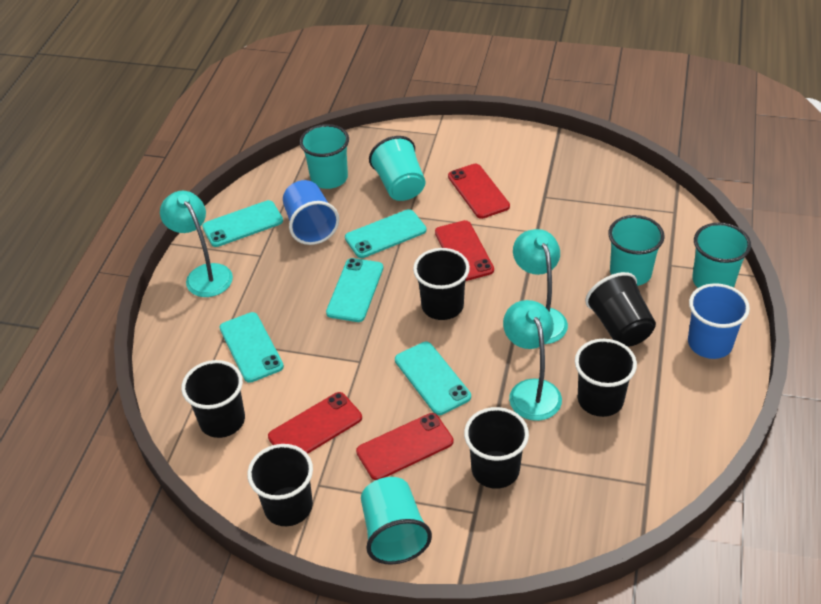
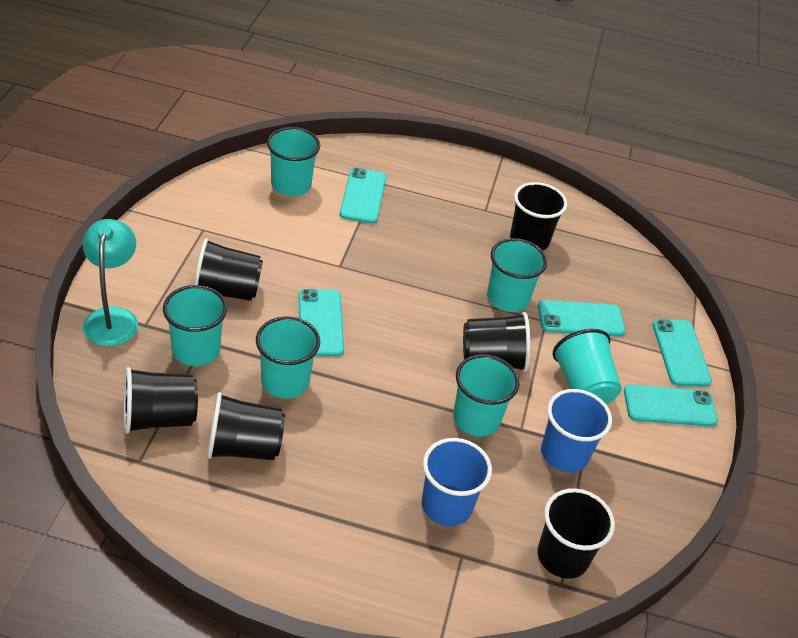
red phone: [268,392,362,454] [356,413,453,480] [435,220,494,281] [448,164,510,219] = 4 -> none = 0
turquoise cup: [300,124,349,189] [361,477,432,565] [369,136,425,201] [608,215,665,286] [692,223,751,288] = 5 -> [163,285,227,366] [256,316,320,399] [267,127,320,196] [453,354,520,437] [487,238,547,312] [553,329,622,404] = 6
turquoise lamp: [160,191,233,297] [503,300,562,421] [513,229,568,344] = 3 -> [83,219,138,346] = 1

